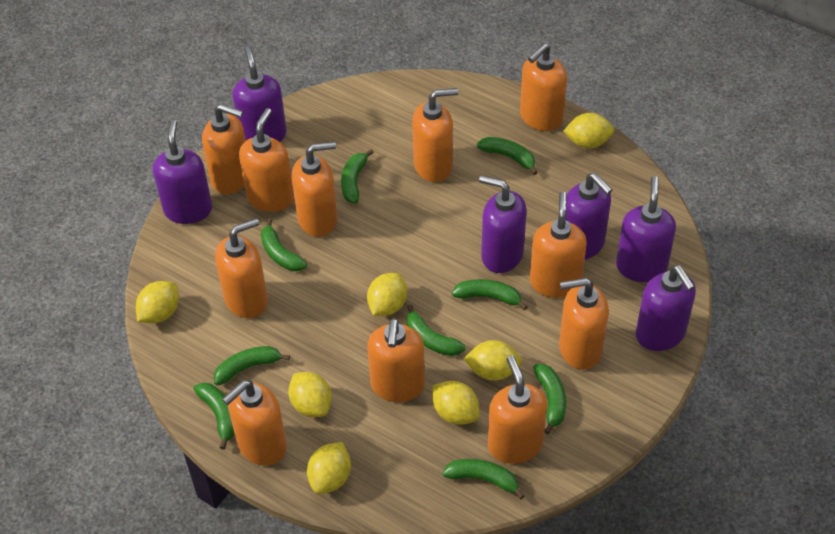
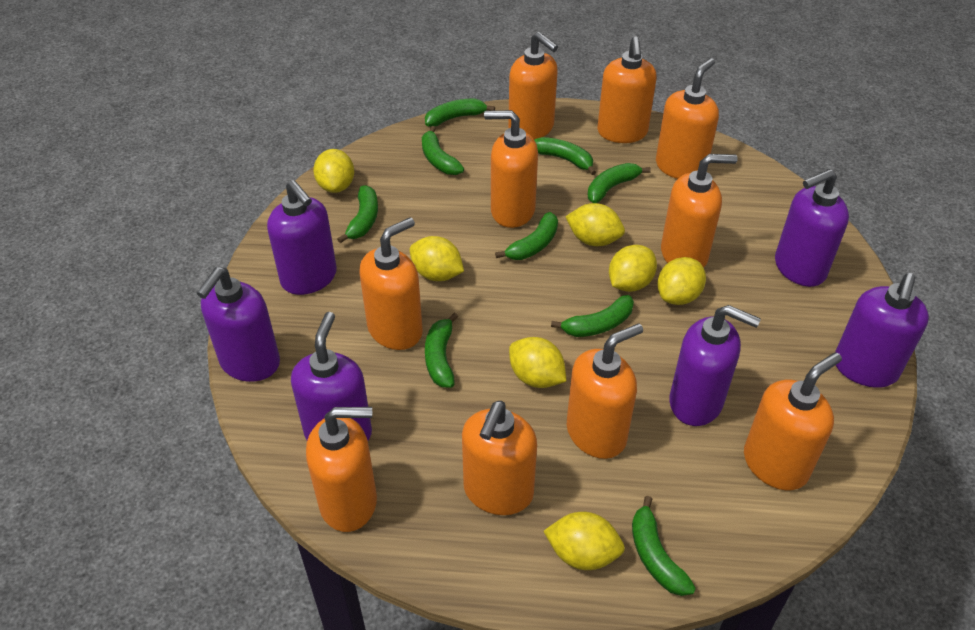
orange soap dispenser: [202,104,246,194] [215,218,268,318] [222,380,287,466] [239,108,294,212] [292,141,337,237] [367,318,425,402] [412,88,458,182] [488,356,547,464] [520,43,567,131] [530,192,587,298] [559,278,609,370] = 11 -> [306,407,377,532] [360,217,423,350] [462,401,537,515] [484,110,538,228] [508,32,558,139] [567,323,643,459] [597,36,657,143] [656,58,719,179] [661,154,738,268] [744,352,842,490] = 10

